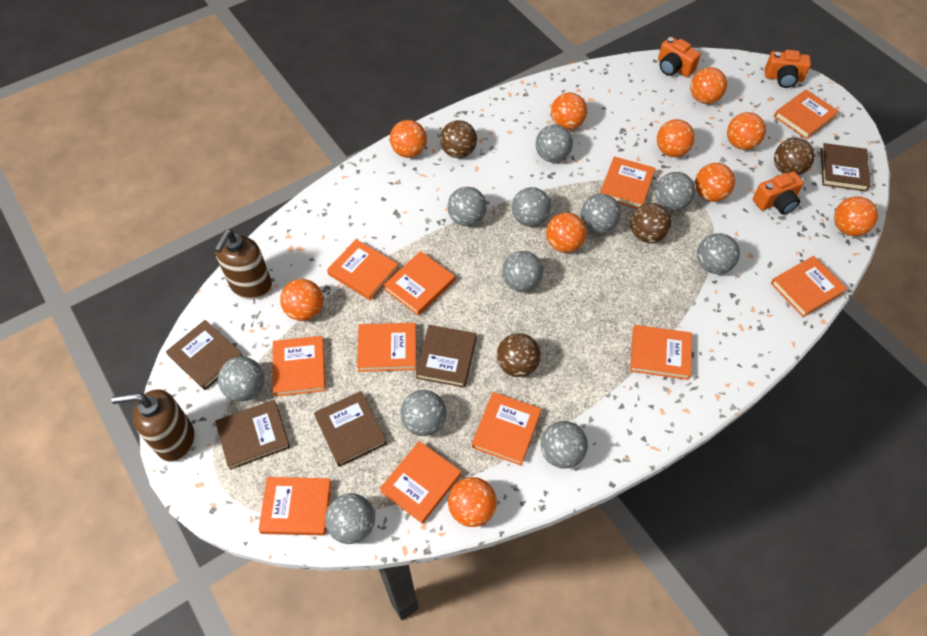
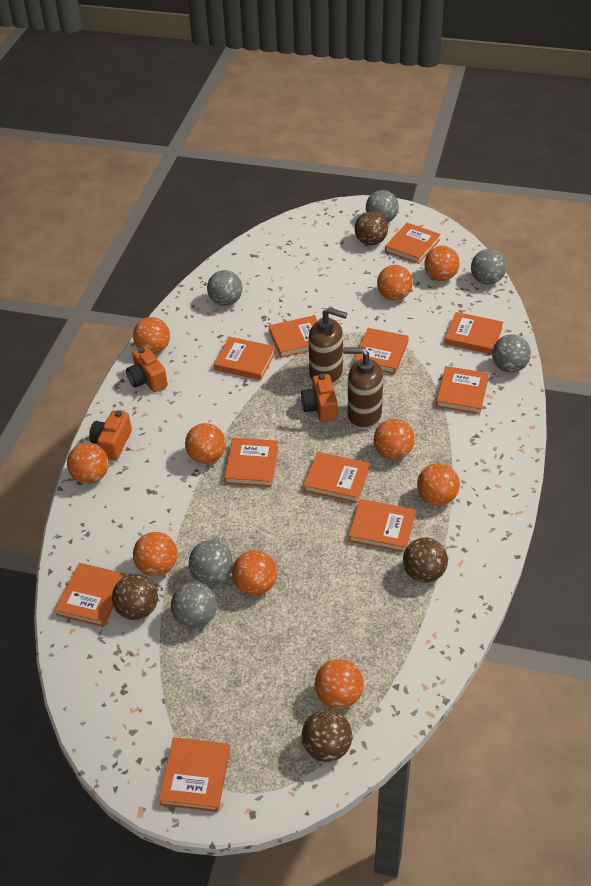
brown book: [166,320,244,390] [215,400,290,470] [314,391,387,467] [416,325,477,388] [821,143,870,192] = 5 -> none = 0
grey ball: [218,357,264,402] [325,493,375,544] [400,390,446,436] [447,187,487,226] [502,251,543,292] [512,187,551,227] [535,124,573,163] [541,421,588,468] [581,194,621,234] [655,172,695,211] [697,233,740,274] = 11 -> [171,582,217,629] [189,540,233,585] [207,270,242,306] [366,190,399,223] [471,249,506,285] [492,334,531,373] = 6

